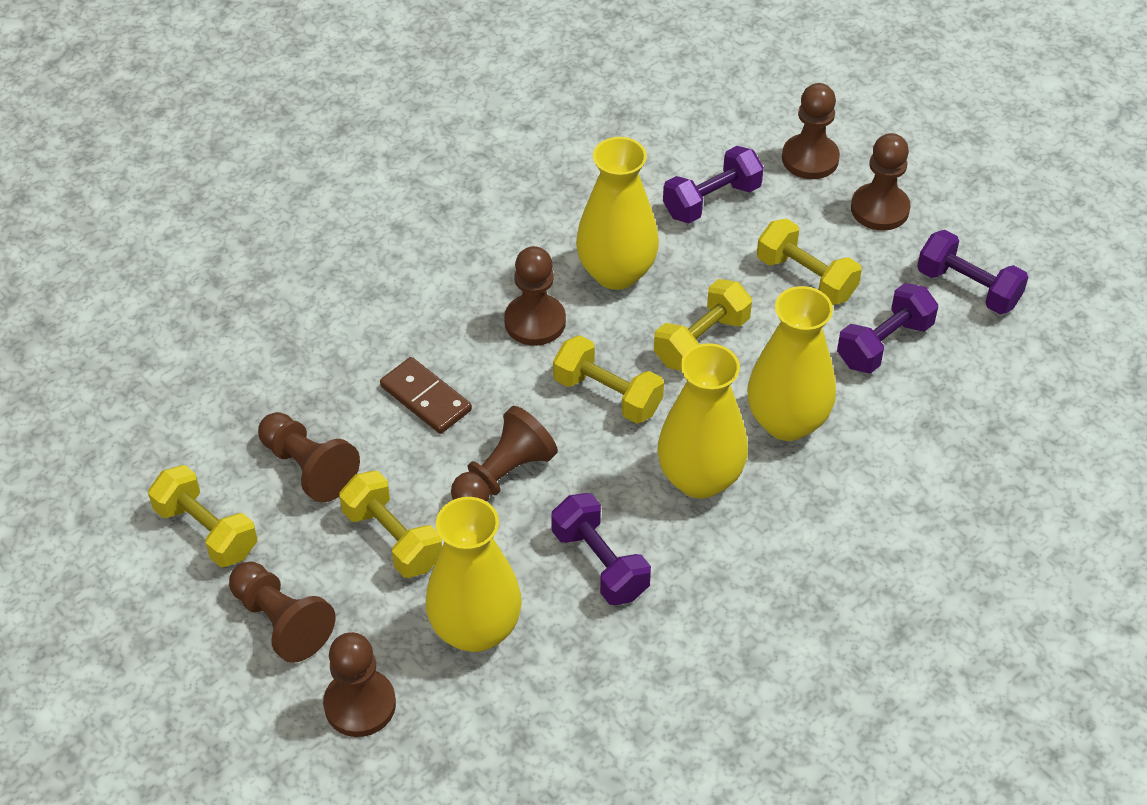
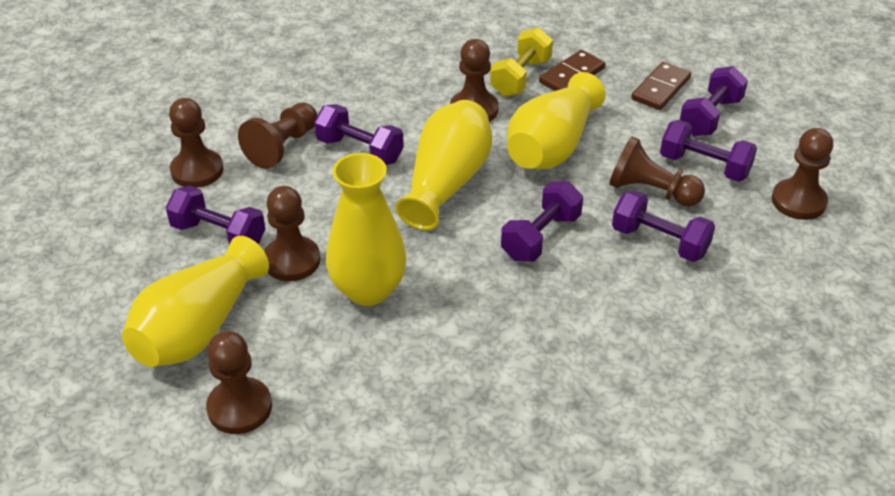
brown domino: [380,357,472,434] = 1 -> [539,50,606,91] [631,62,691,110] = 2
purple dumbbell: [551,493,651,605] [663,146,764,223] [837,283,938,374] [917,230,1028,314] = 4 -> [166,186,265,245] [314,104,404,165] [501,181,583,262] [612,190,715,262] [660,120,757,182] [680,66,748,136] = 6
yellow dumbbell: [148,465,257,567] [339,471,442,578] [553,335,664,424] [654,279,752,371] [757,218,862,305] = 5 -> [490,27,553,97] = 1

